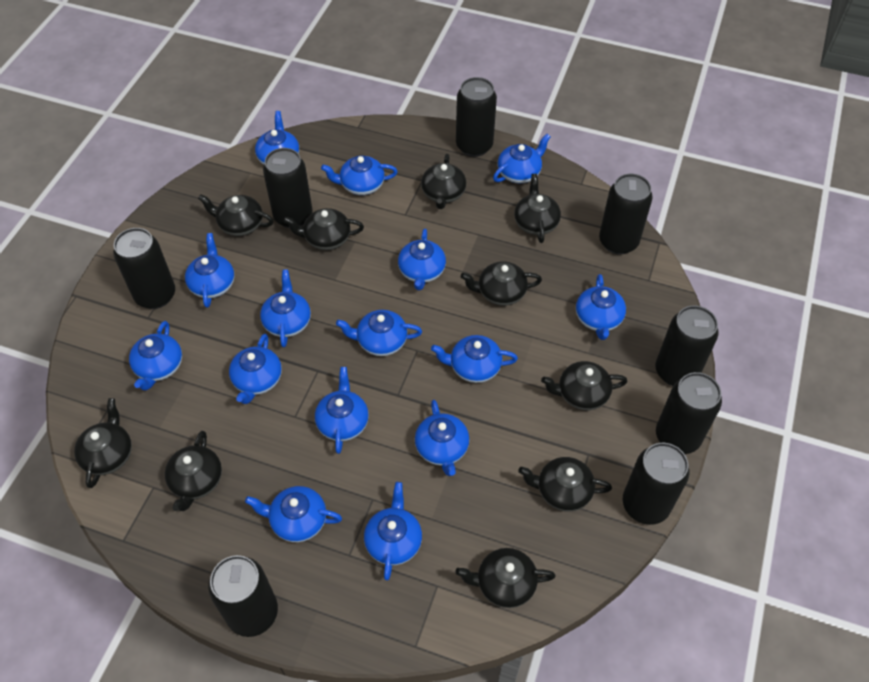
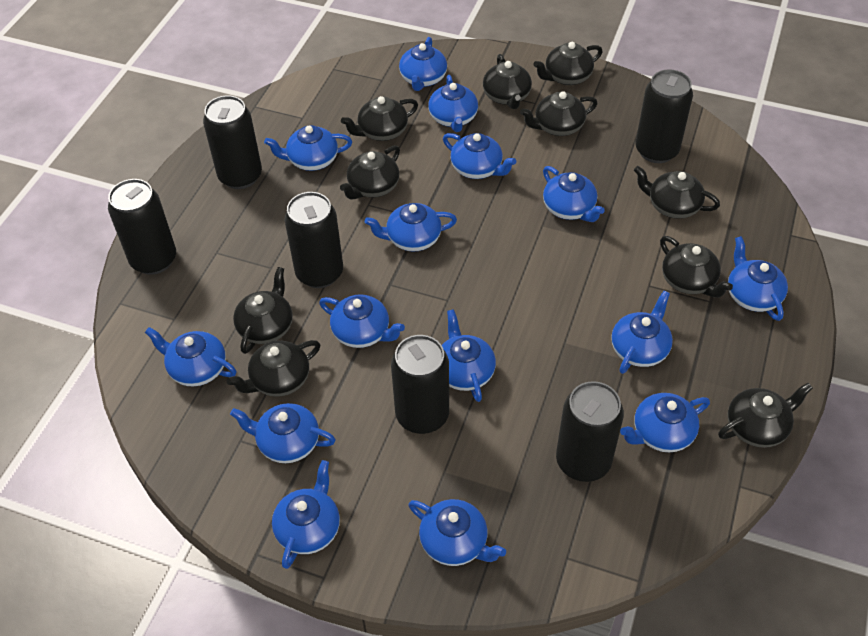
black can: [113,228,175,309] [208,555,278,637] [263,148,313,228] [456,77,497,157] [599,174,653,255] [623,443,690,525] [655,306,719,386] [656,372,722,454] = 8 -> [108,179,176,275] [203,95,262,189] [285,192,343,288] [391,335,449,434] [556,381,624,482] [636,69,693,163] = 6

